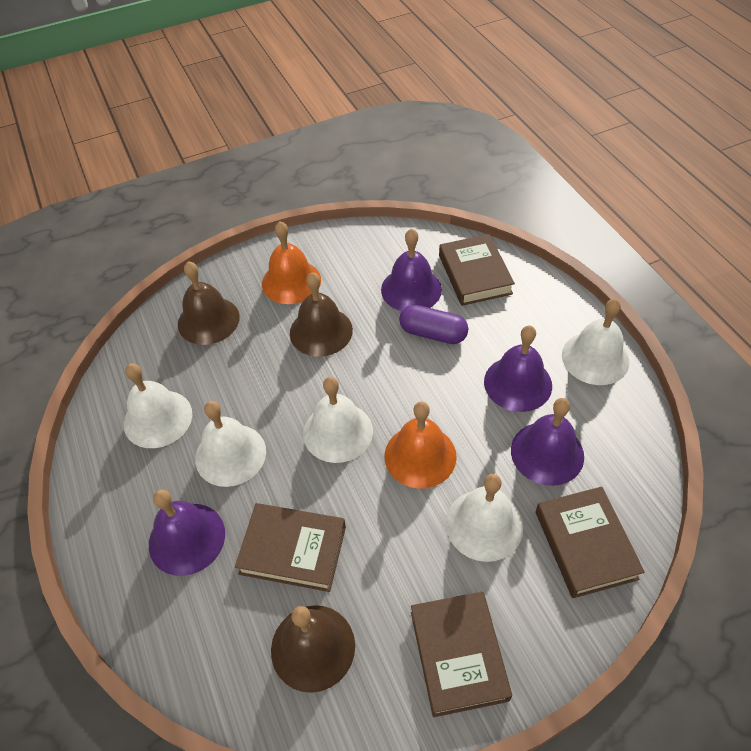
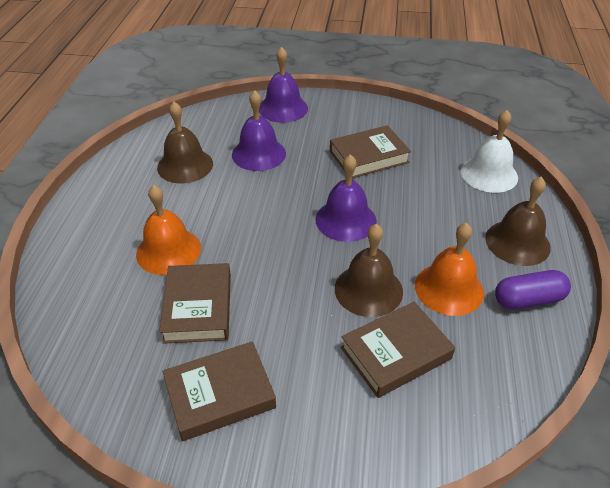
purple bell: [149,490,225,576] [381,229,442,311] [484,325,552,412] [511,398,584,486] = 4 -> [232,90,286,171] [259,47,308,123] [316,154,377,242] = 3
white bell: [124,363,192,448] [195,401,266,487] [303,377,373,463] [446,474,523,562] [562,299,629,385] = 5 -> [461,110,518,193] = 1

